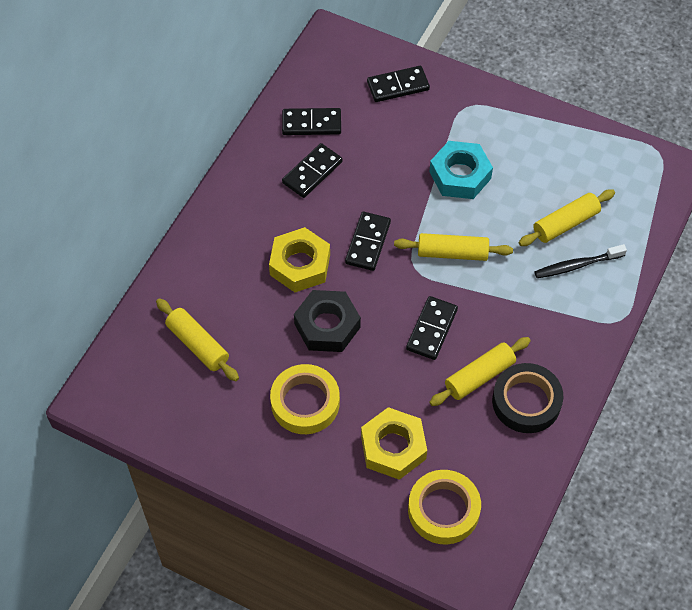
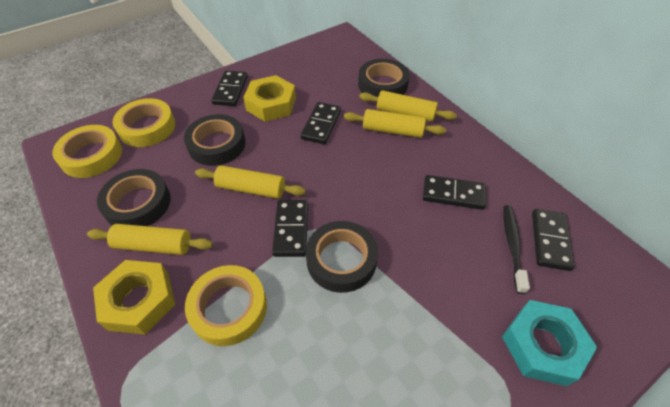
black nut: [294,290,361,352] = 1 -> none = 0
black tape: [492,363,563,433] = 1 -> [97,169,171,226] [184,114,245,166] [306,221,378,293] [358,59,410,97] = 4
yellow tape: [270,364,340,434] [408,470,481,545] = 2 -> [52,125,122,178] [113,98,175,147] [185,265,267,346] = 3

